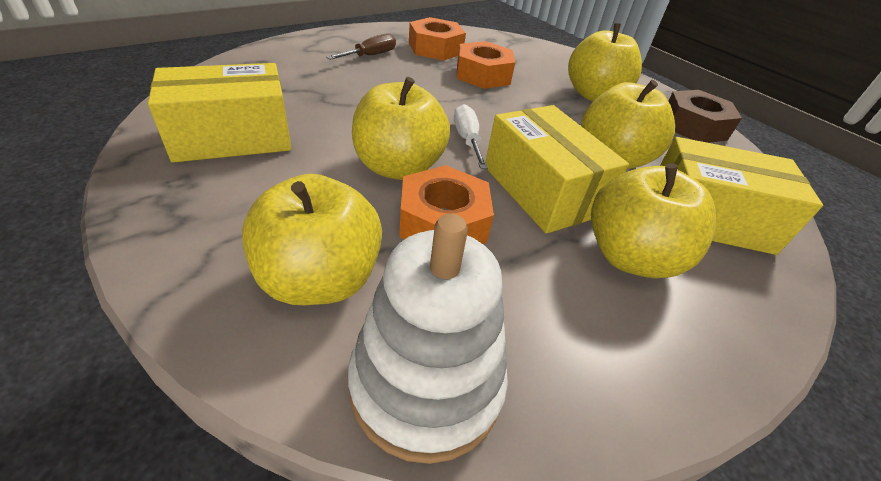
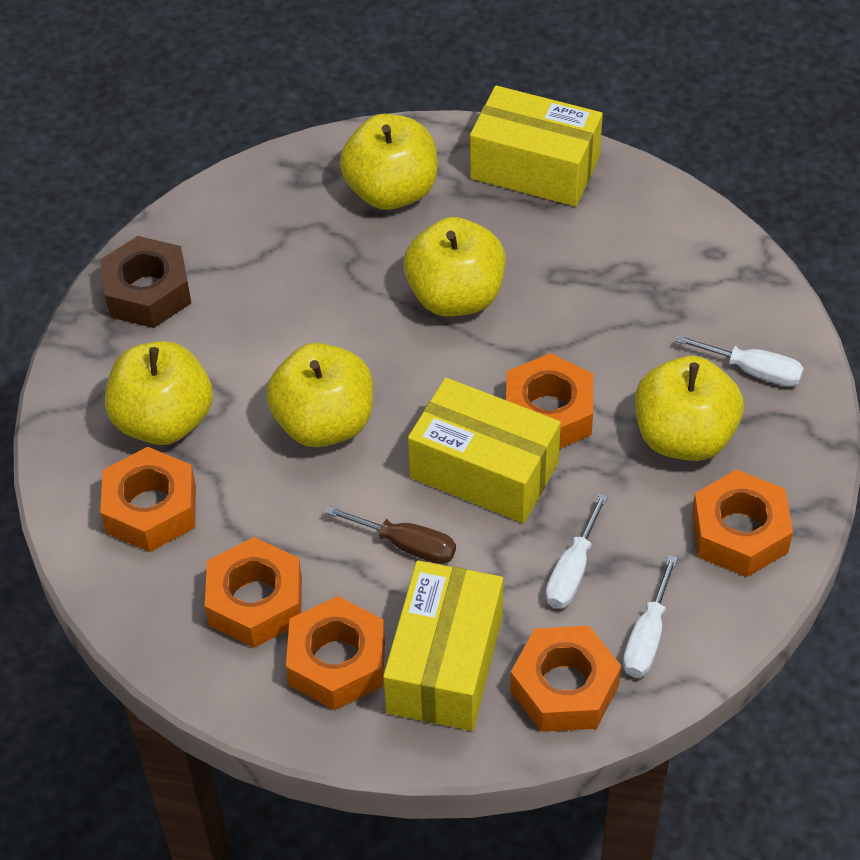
orange nut: [399,165,494,244] [409,17,466,61] [457,41,515,89] = 3 -> [100,447,196,552] [205,537,302,648] [286,596,385,710] [506,353,593,449] [510,626,621,732] [692,469,793,577] = 6
white screwdriver: [454,104,488,169] = 1 -> [546,493,608,609] [623,555,678,677] [675,335,804,387] = 3
white stacking toy: [348,214,508,464] = 1 -> none = 0

